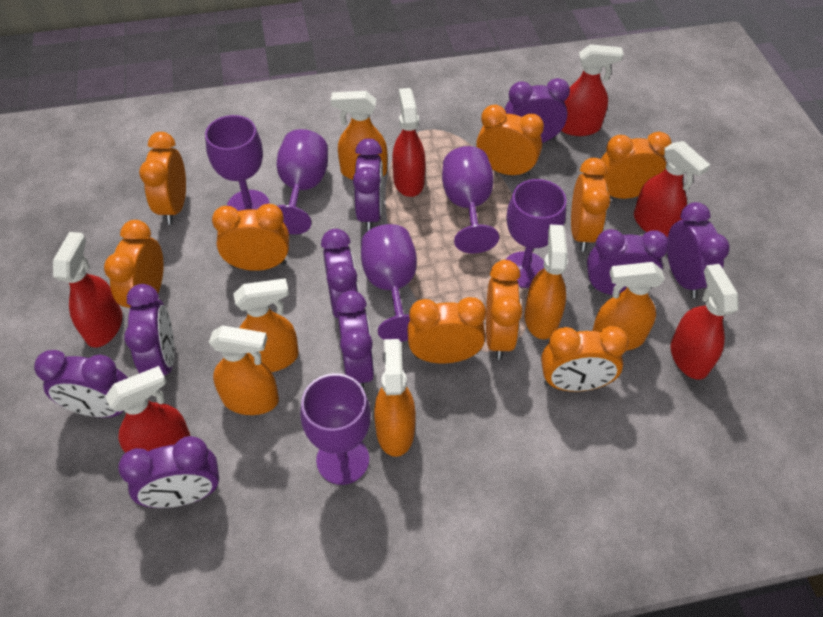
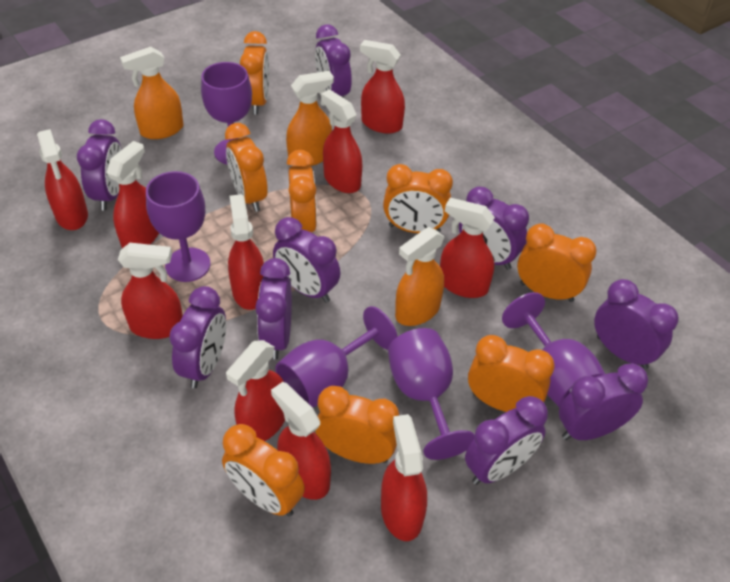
orange clock: [104,220,164,308] [139,132,186,224] [212,204,289,271] [407,297,486,363] [476,105,544,177] [486,260,523,360] [541,326,629,392] [571,158,610,251] [601,132,672,199] = 9 -> [222,424,305,517] [225,123,268,212] [240,31,269,114] [287,150,317,232] [315,386,399,464] [383,164,453,233] [468,335,555,412] [517,224,597,302] = 8
orange spray bottle: [209,325,279,415] [234,278,299,372] [331,91,388,180] [374,339,416,457] [525,225,568,339] [592,262,665,351] = 6 -> [120,47,184,139] [286,71,334,166] [395,227,444,326] = 3
purple goblet: [205,115,269,211] [277,129,328,234] [300,373,371,485] [361,224,417,342] [442,146,499,254] [505,179,566,288] = 6 -> [146,171,210,282] [201,62,252,165] [275,306,398,408] [388,328,475,460] [502,292,605,407] = 5
red spray bottle: [53,232,123,348] [105,366,190,453] [392,88,426,197] [561,44,624,136] [634,141,710,238] [671,264,739,380] = 6 -> [37,129,88,230] [106,141,159,248] [118,243,183,339] [226,340,285,441] [228,194,264,310] [271,382,331,500] [321,89,362,193] [360,40,405,134] [381,414,427,541] [440,198,495,298] = 10

